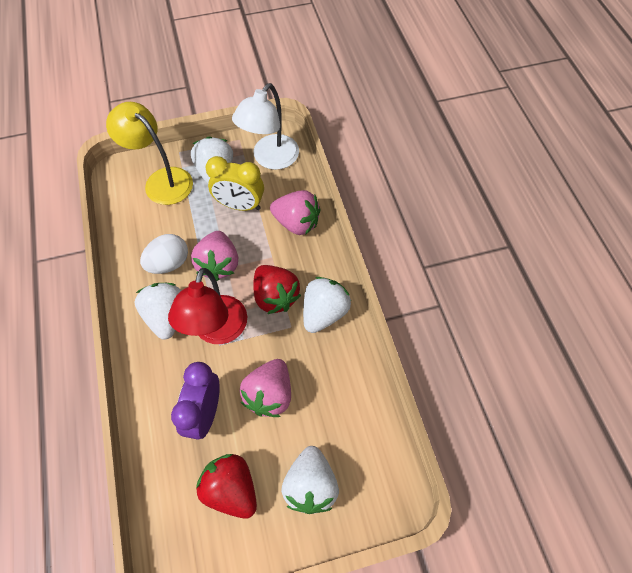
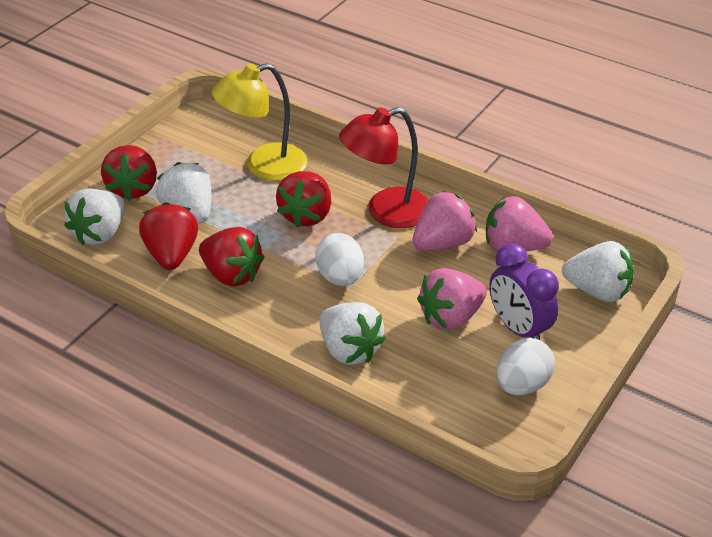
red strawberry: [196,454,257,519] [253,265,301,314] = 2 -> [101,145,157,201] [139,202,198,270] [199,227,265,287] [276,171,331,228] = 4
white egg: [140,234,188,274] = 1 -> [316,233,364,286] [496,338,555,395] = 2
white lamp: [232,83,299,170] = 1 -> none = 0
yellow clock: [205,156,264,211] = 1 -> none = 0

